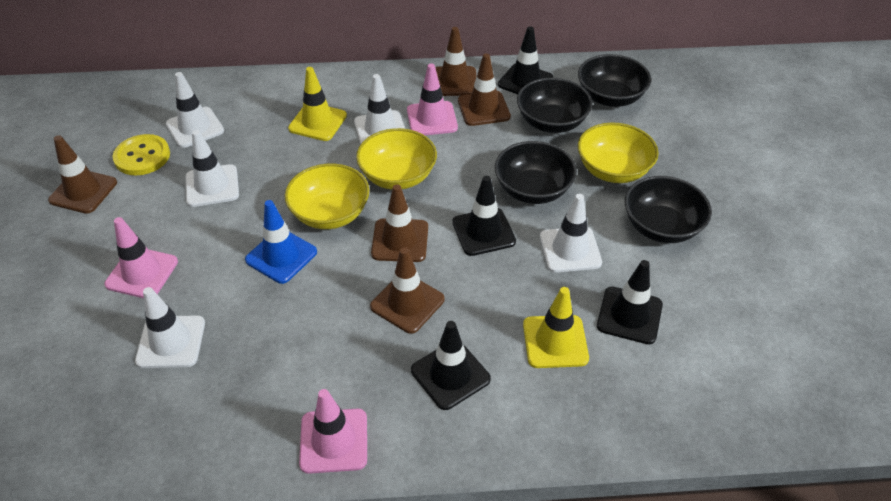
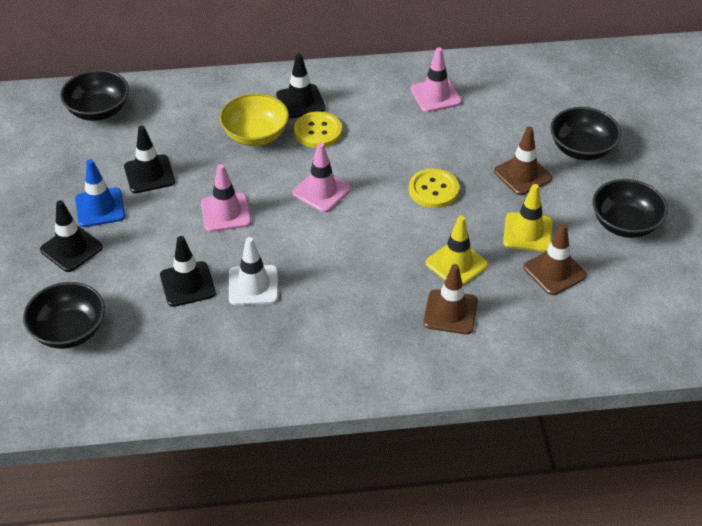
brown traffic cone: [48,135,117,214] [370,247,445,334] [371,184,428,262] [435,27,476,96] [458,53,511,126] = 5 -> [423,264,478,334] [494,126,552,195] [524,223,587,295] = 3
white traffic cone: [135,287,205,368] [166,72,224,148] [186,130,239,207] [354,74,405,145] [540,194,602,273] = 5 -> [229,237,278,305] = 1
yellow bowl: [285,164,369,229] [356,128,437,189] [578,122,659,183] = 3 -> [220,93,289,146] = 1
yellow button: [113,134,170,175] = 1 -> [294,111,342,148] [409,168,459,208] = 2

